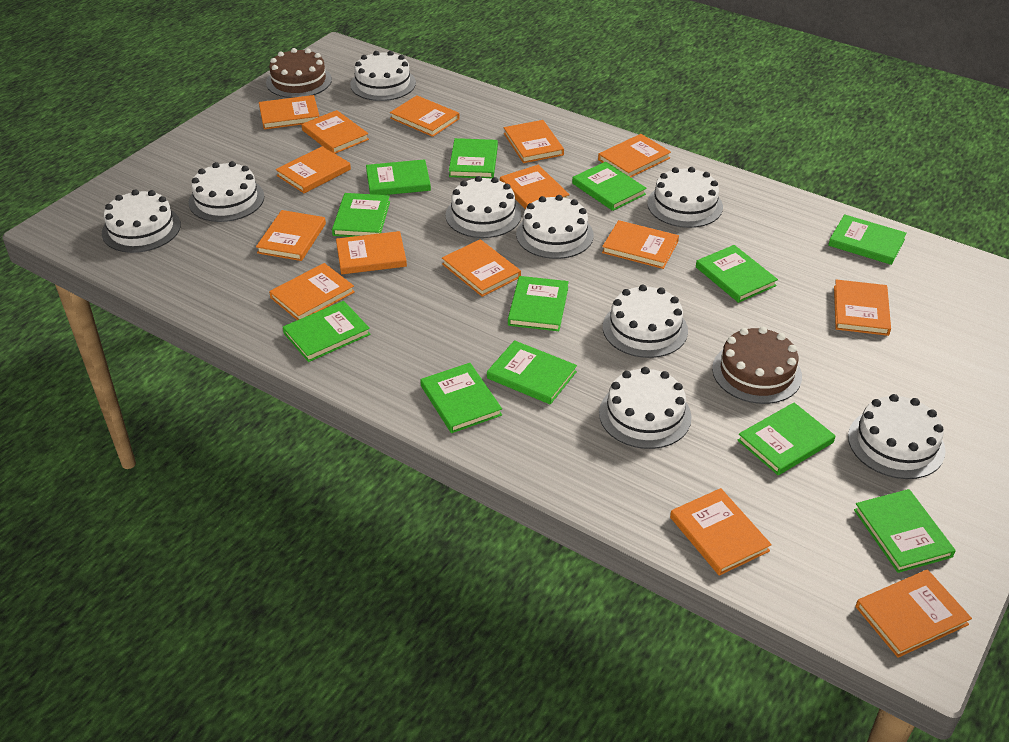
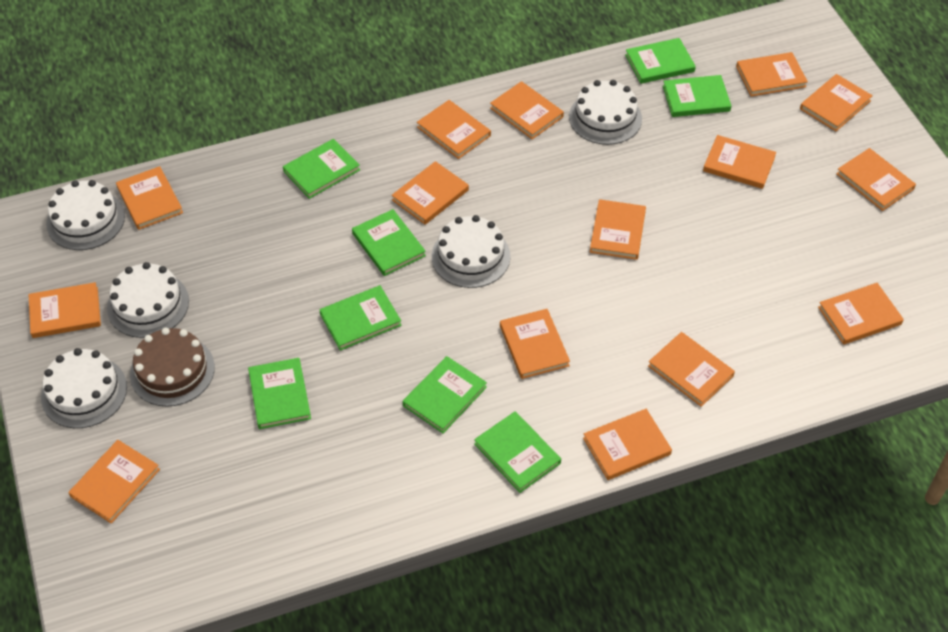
brown cake: [266,48,332,98] [712,327,802,404] = 2 -> [130,328,215,407] = 1
green book: [283,301,370,362] [332,193,390,237] [366,159,431,195] [420,363,502,433] [449,138,498,179] [487,340,577,405] [508,276,569,331] [572,162,647,211] [696,245,778,303] [738,403,835,475] [828,214,907,265] [854,489,956,573] = 12 -> [248,358,311,429] [283,139,360,199] [319,285,402,351] [352,209,426,276] [403,356,487,433] [474,412,561,493] [625,38,696,84] [663,75,731,117] = 8
white cake: [102,189,181,253] [188,161,264,222] [350,51,416,101] [446,176,521,238] [516,195,594,259] [599,367,692,449] [603,285,688,358] [647,167,723,228] [848,394,946,479] = 9 -> [41,348,127,428] [46,180,125,250] [107,262,189,338] [432,215,510,288] [569,80,642,145] = 5

